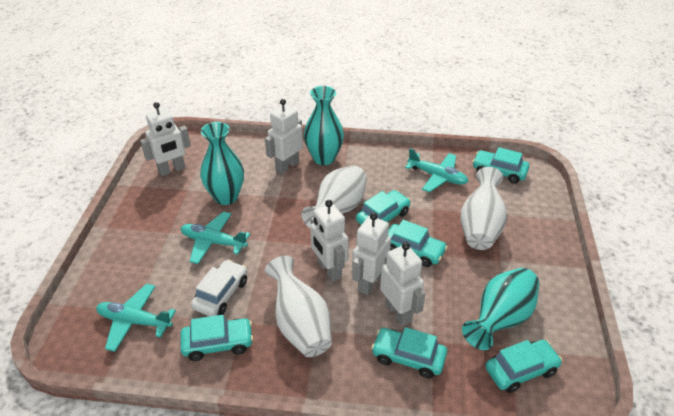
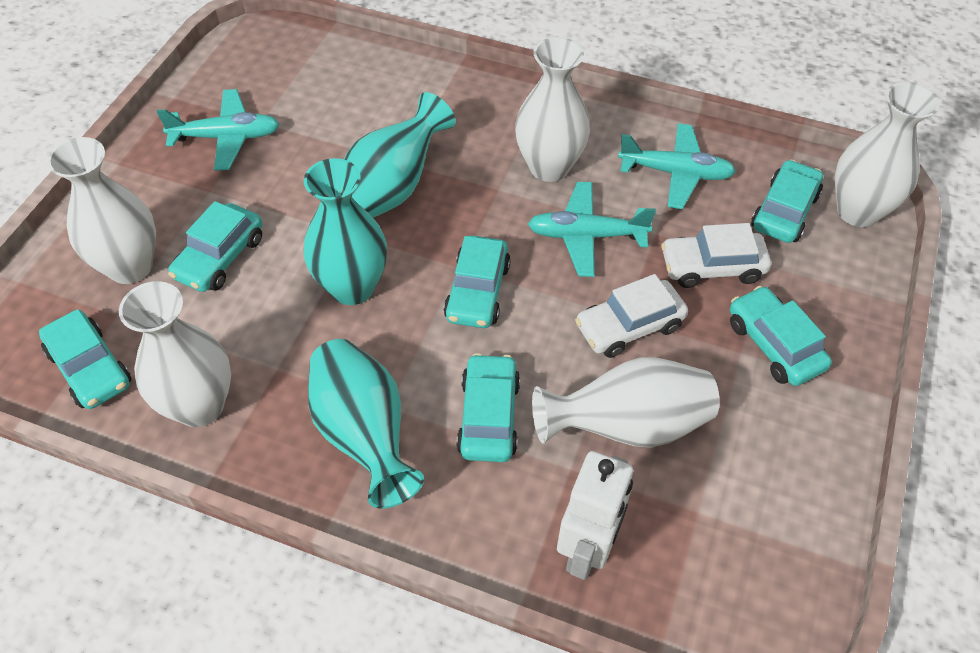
white car: [191,260,247,316] = 1 -> [575,274,688,358] [661,223,771,288] = 2
white robot: [140,102,191,176] [265,99,303,174] [310,200,349,282] [352,213,391,295] [380,242,426,326] = 5 -> [557,451,633,580] = 1
white vase: [265,256,332,357] [301,166,367,228] [460,167,507,250] = 3 -> [47,137,156,284] [119,281,231,427] [515,37,590,182] [532,357,720,448] [835,82,940,227] = 5

